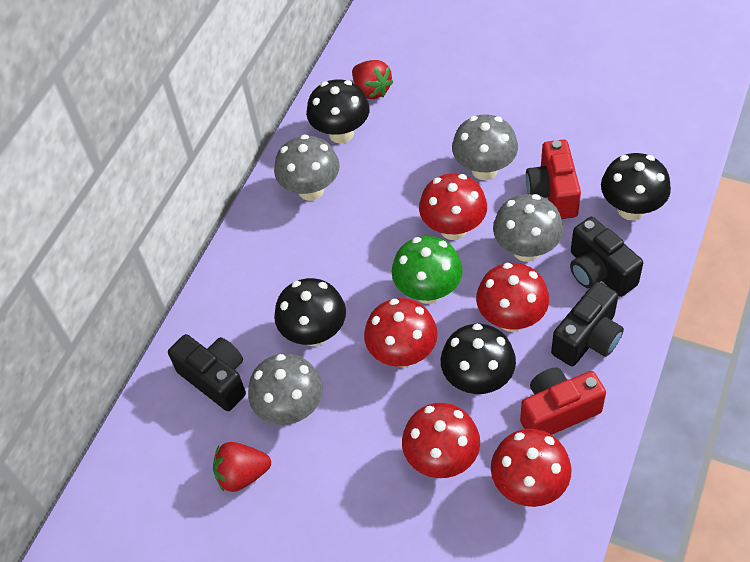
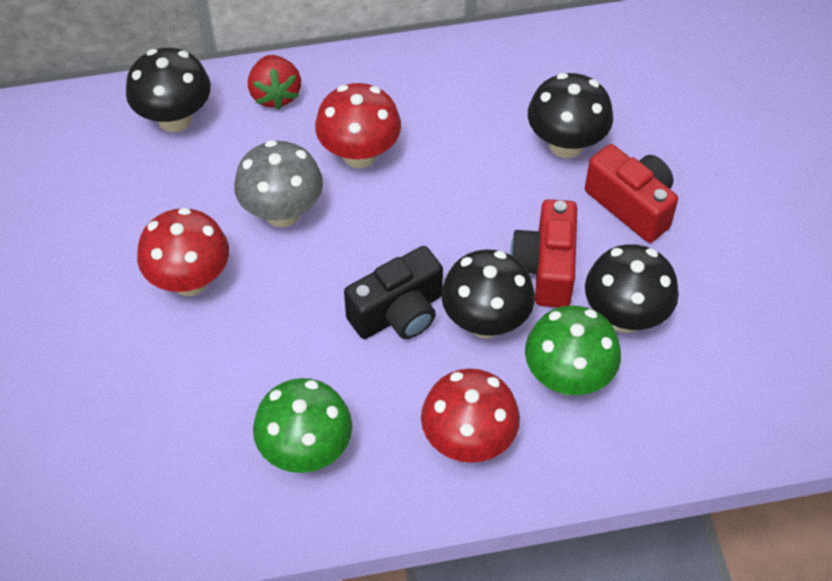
black camera: [168,334,246,411] [551,281,624,366] [570,217,643,297] = 3 -> [344,246,443,339] = 1
green mushroom: [392,236,463,304] = 1 -> [253,378,353,473] [525,305,621,395] = 2
grey mushroom: [248,353,323,425] [274,134,340,201] [452,115,518,180] [493,194,563,262] = 4 -> [234,140,323,227] = 1
red mushroom: [364,298,438,367] [402,403,480,478] [419,173,487,240] [476,263,549,332] [491,429,571,507] = 5 -> [137,207,229,296] [315,83,401,169] [421,368,520,463] = 3
red strawberry: [213,442,271,492] [352,60,393,99] = 2 -> [248,55,301,110] = 1

